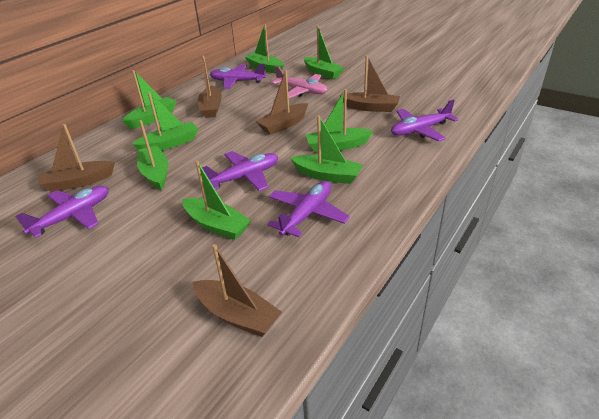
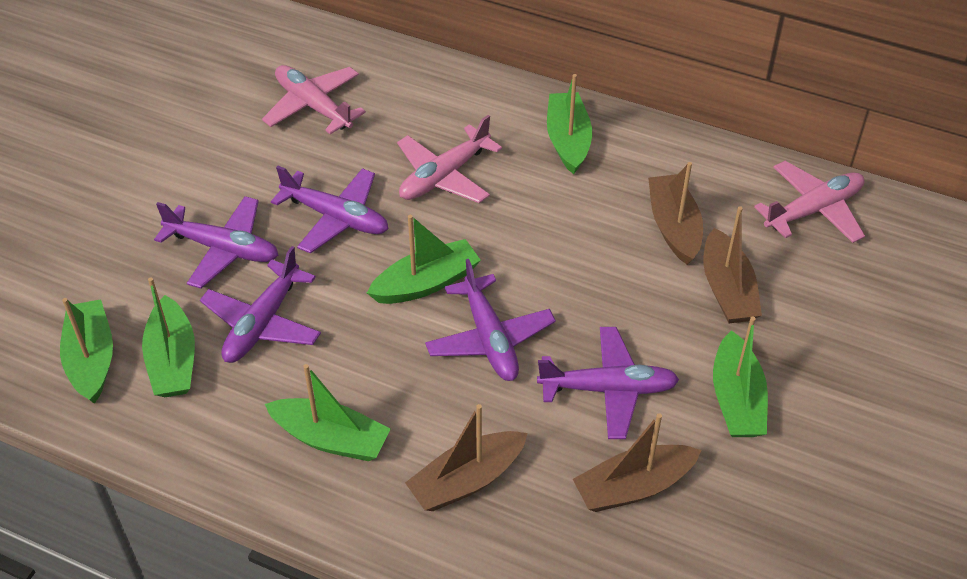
brown boat: [38,124,115,192] [193,244,282,337] [198,55,222,118] [256,70,308,135] [339,55,400,112] = 5 -> [405,404,528,511] [573,413,701,512] [648,162,703,265] [704,206,762,323] = 4
green boat: [122,70,177,129] [132,92,198,151] [137,120,168,190] [182,160,251,240] [245,24,284,73] [290,115,363,184] [303,25,344,80] [305,89,373,152] = 8 -> [60,298,113,404] [142,277,195,397] [265,364,391,461] [367,215,481,304] [547,74,592,174] [713,317,768,437] = 6
pink plane: [271,66,328,98] = 1 -> [262,65,366,134] [397,115,502,203] [754,161,865,243] = 3

